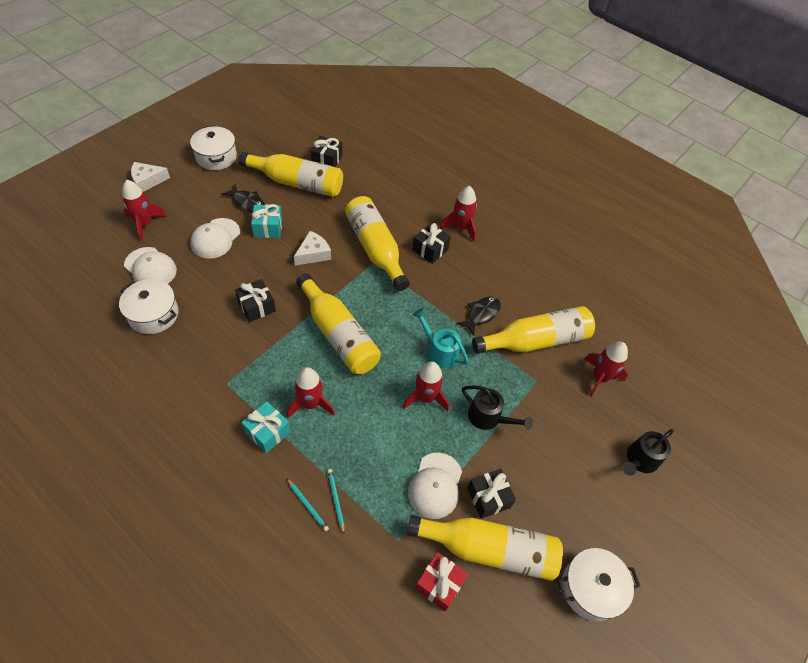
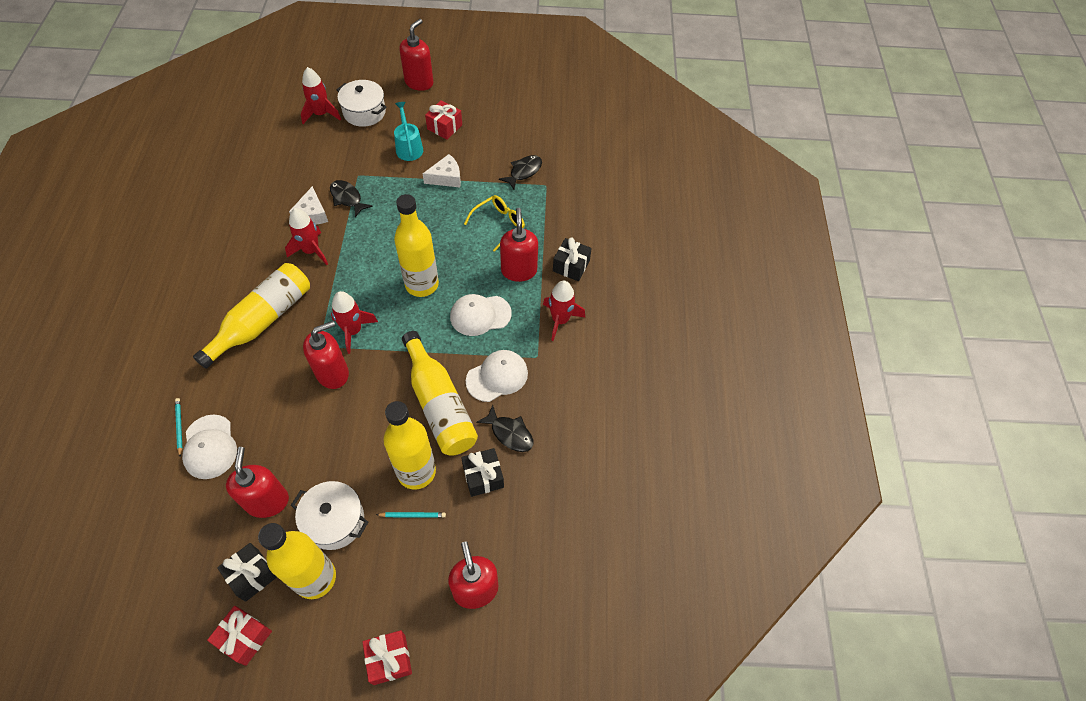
black fish: [221,184,265,212] [457,296,501,336] = 2 -> [330,180,373,217] [476,405,534,452] [499,155,542,189] = 3
black gift: [235,279,276,322] [311,136,342,167] [412,223,451,264] [467,469,516,519] = 4 -> [217,543,277,602] [461,448,504,497] [553,237,592,281] = 3
black watering can: [462,385,533,430] [622,429,674,476] = 2 -> none = 0
red gift: [415,552,468,611] = 1 -> [207,606,272,666] [363,630,412,685] [425,100,462,139] = 3
red rocket: [122,180,166,241] [287,367,335,418] [402,362,449,412] [440,186,477,242] [585,342,628,397] = 5 -> [285,208,328,265] [301,67,341,124] [331,291,378,354] [543,281,585,341] = 4
red soap dispenser: none = 0 -> [226,447,289,518] [303,321,349,389] [399,19,433,91] [448,542,498,609] [500,208,538,282] = 5
turquoise gift: [242,402,291,453] [251,204,282,238] = 2 -> none = 0
white pot: [119,279,179,334] [190,126,237,170] [558,548,640,621] = 3 -> [291,481,368,550] [337,80,387,127] = 2
yellow glasses: none = 0 -> [464,195,525,252] = 1

